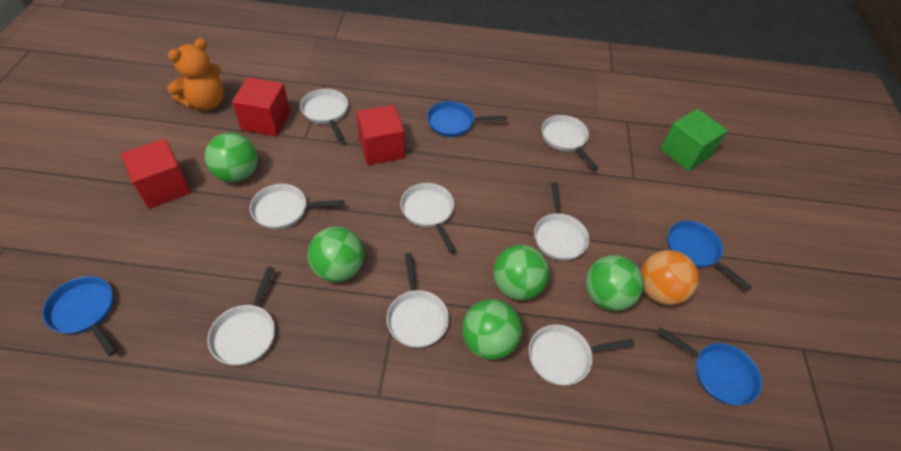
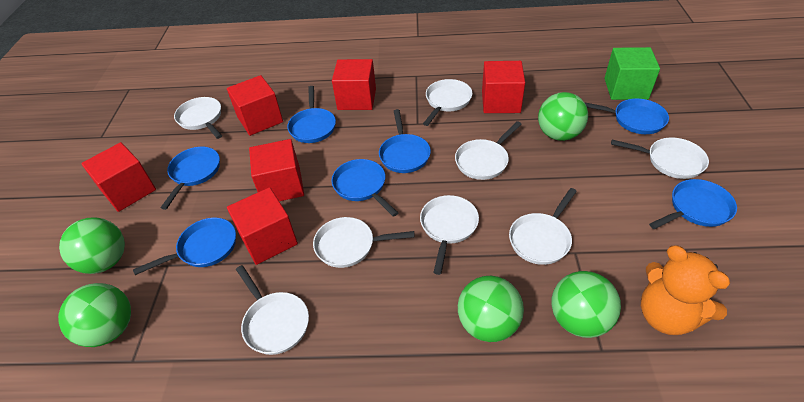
blue pan: [42,276,117,356] [427,101,507,137] [657,327,762,405] [667,221,752,291] = 4 -> [133,218,236,275] [161,147,220,210] [287,86,336,143] [331,159,398,217] [379,109,431,173] [584,98,669,134] [649,179,737,229] = 7
orange ball: [641,250,699,305] = 1 -> none = 0
red cube: [121,139,191,209] [232,77,290,136] [356,105,405,165] = 3 -> [81,142,156,212] [227,75,283,136] [227,187,298,265] [249,139,304,201] [332,59,376,110] [482,61,525,113] = 6

